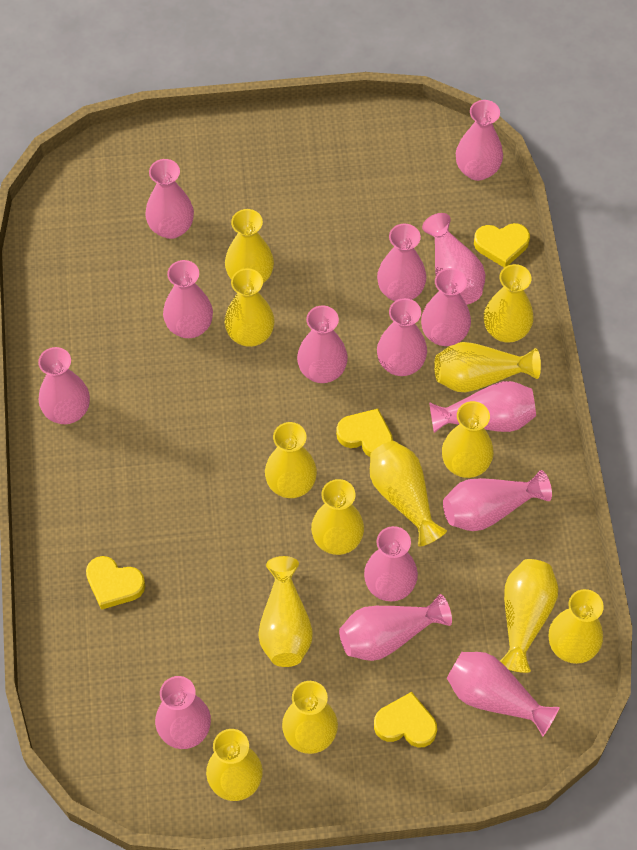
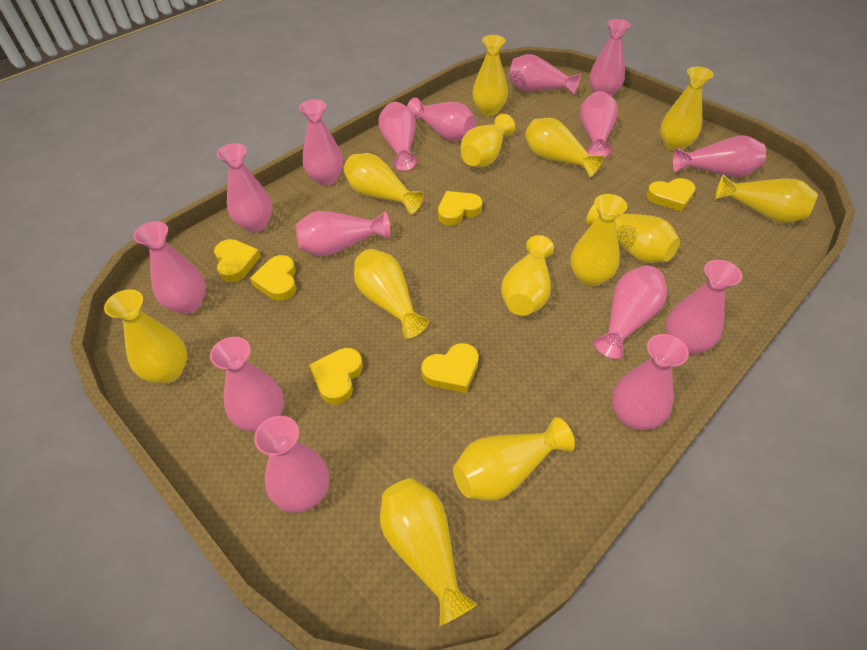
yellow heart: [86,556,145,610] [336,409,393,457] [374,692,437,747] [474,223,530,267] = 4 -> [214,239,261,282] [250,255,297,301] [309,348,363,405] [421,343,479,393] [438,191,482,225] [646,178,696,211] = 6

